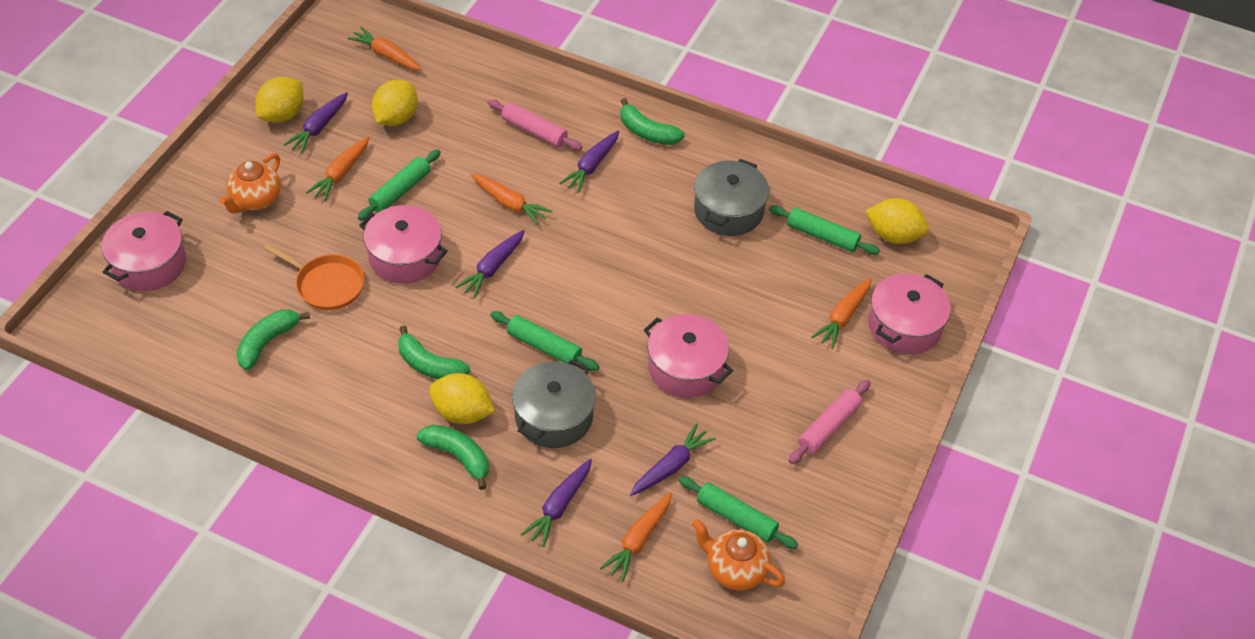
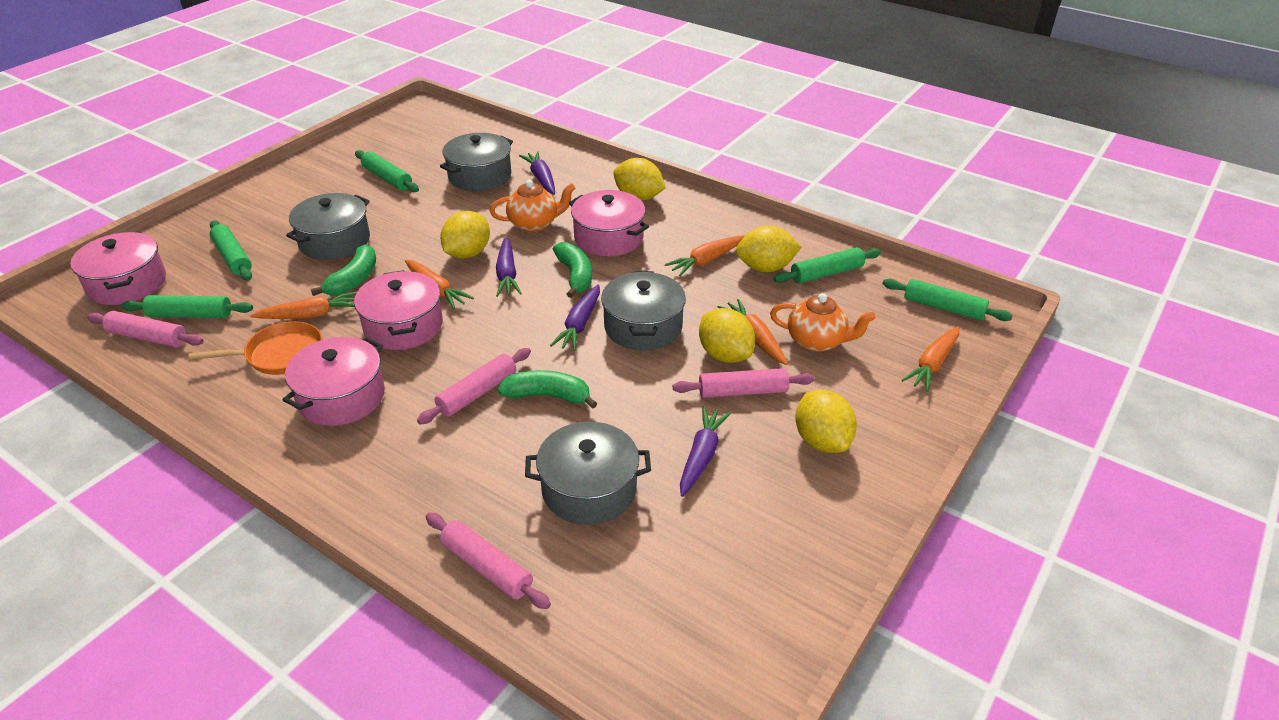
green banana: [236,309,310,370] [398,325,470,380] [417,425,489,490] [620,98,685,145] = 4 -> [311,244,376,296] [498,370,597,409] [553,242,592,298] = 3
green rolling pin: [358,149,441,221] [490,311,599,371] [679,476,798,549] [769,205,880,255] = 4 -> [121,295,253,318] [210,220,252,281] [355,150,419,192] [773,247,881,284] [883,279,1013,321] = 5
grey pot: [512,359,596,448] [694,159,769,236] = 2 -> [286,193,370,260] [440,133,513,191] [525,422,651,525] [601,271,686,351] = 4
pink rolling pin: [487,99,582,151] [789,380,871,464] = 2 -> [87,311,204,347] [417,348,531,424] [426,513,551,609] [673,368,815,398] = 4
purple carrot: [283,92,348,153] [456,230,525,298] [521,459,592,547] [559,130,619,193] [630,423,716,496] = 5 -> [496,237,522,297] [519,151,555,195] [550,285,600,351] [680,406,731,497] = 4
yellow lemon: [255,77,304,123] [372,80,418,126] [429,373,495,424] [865,198,929,244] = 4 -> [440,211,490,259] [613,158,666,200] [699,308,755,363] [736,226,802,272] [795,390,857,453] = 5

